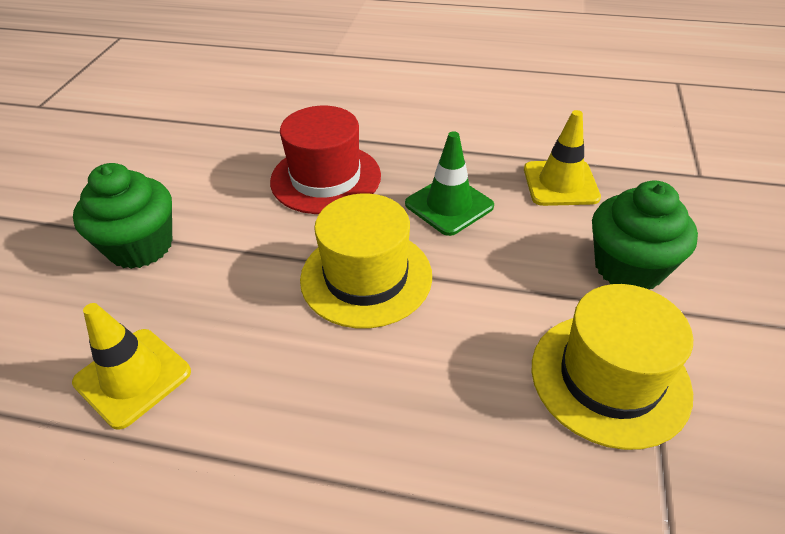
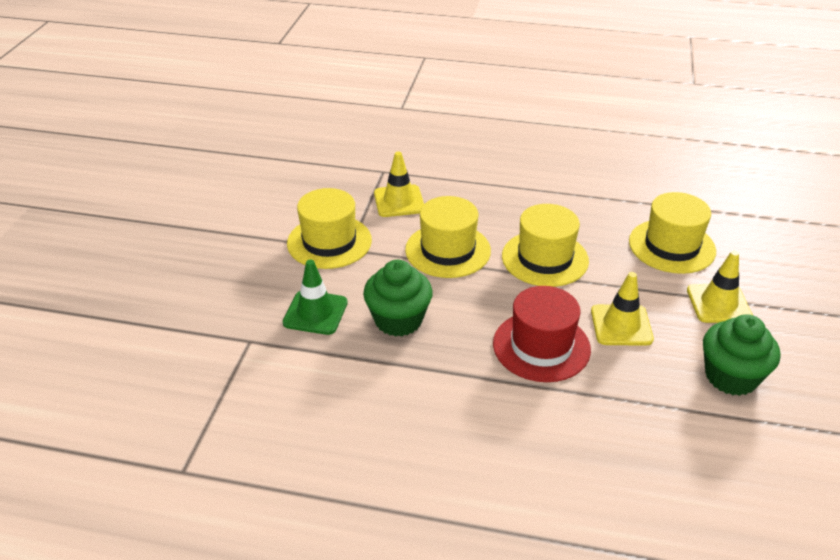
yellow hat: [300,193,432,328] [532,284,693,450] = 2 -> [287,188,372,269] [405,196,491,278] [502,204,589,287] [629,192,716,274] = 4
yellow traffic cone: [72,303,191,430] [524,110,601,206] = 2 -> [374,152,424,217] [591,272,654,346] [687,251,753,323] = 3

